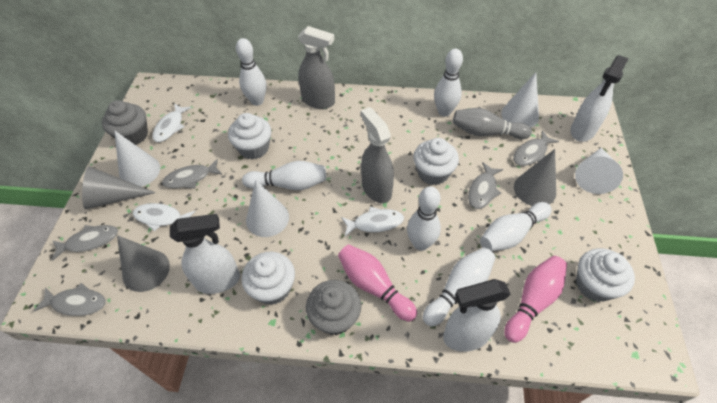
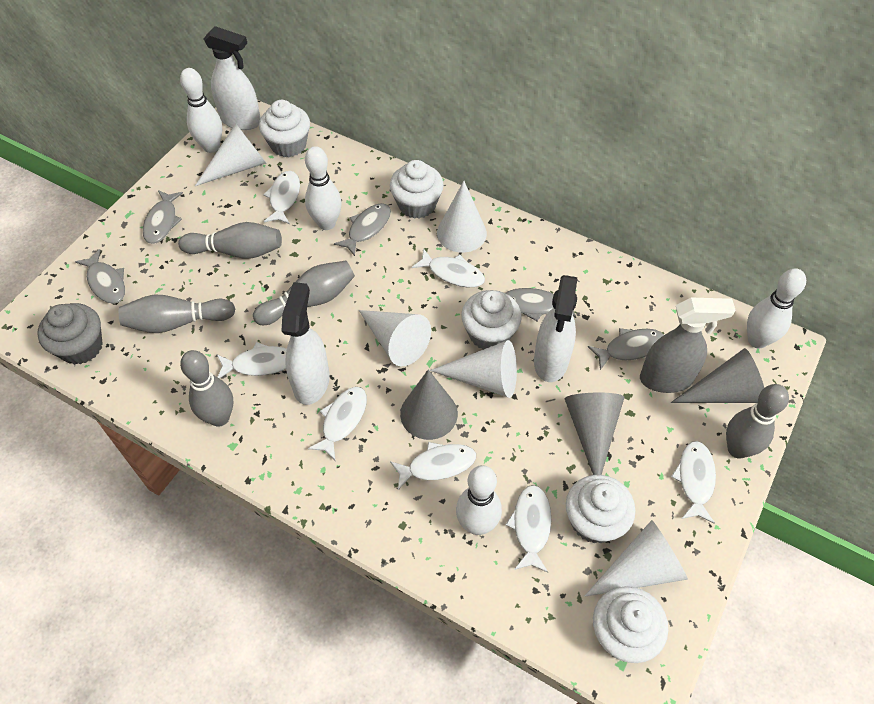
grey bowling pin: [453,108,532,139] = 1 -> [119,295,235,333] [178,222,282,259] [180,350,233,427] [253,261,355,325] [726,384,789,459] = 5
grey cupcake: [102,100,148,145] [306,280,361,335] = 2 -> [37,303,103,365] = 1
grey spray bottle: [298,26,335,109] [361,107,394,203] = 2 -> [640,298,735,393] = 1
pink bowling pin: [338,245,417,322] [504,256,567,343] = 2 -> none = 0
white bowling pin: [236,38,267,106] [242,161,326,190] [407,186,441,251] [423,247,496,327] [434,49,463,117] [480,202,552,251] = 6 -> [180,68,222,153] [305,146,342,230] [456,465,502,535] [747,268,806,349] = 4
white cone: [114,130,160,187] [246,180,289,237] [501,72,539,127] [575,148,623,194] = 4 -> [195,123,266,186] [359,310,431,366] [430,340,517,398] [437,181,487,253] [584,520,688,597] = 5
white cupcake: [228,113,271,159] [241,252,295,305] [413,138,459,185] [576,248,635,302] = 4 -> [259,100,310,158] [390,160,444,219] [461,290,522,350] [566,475,636,543] [593,586,668,663] = 5
white fish: [133,203,196,232] [152,103,192,142] [341,207,404,236] = 3 -> [217,342,287,379] [263,171,300,224] [308,387,367,460] [390,442,476,490] [412,248,485,287] [506,485,551,573] [671,441,716,524] = 7

